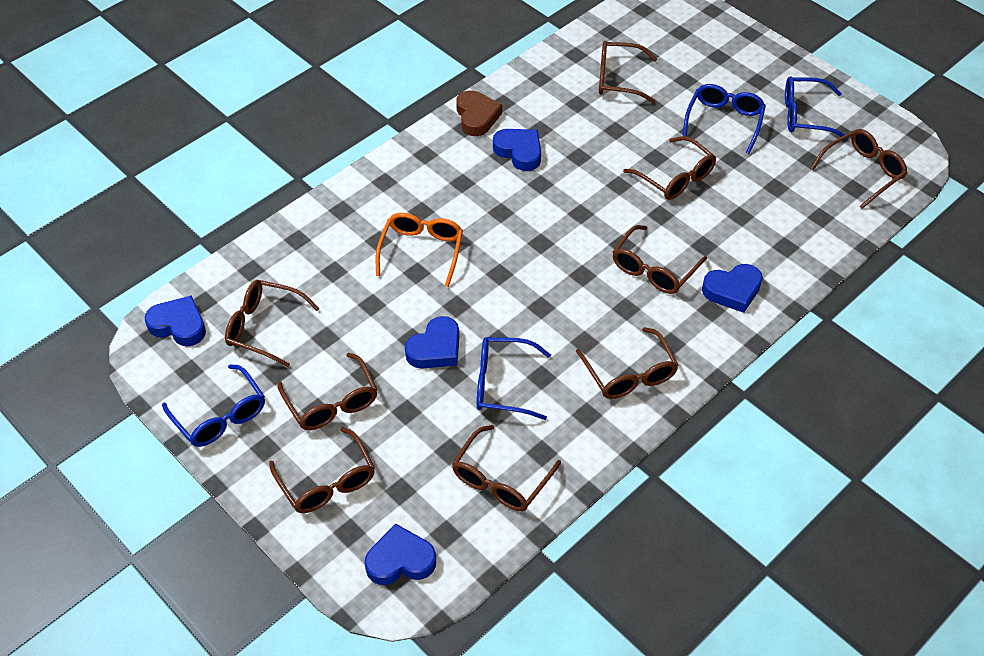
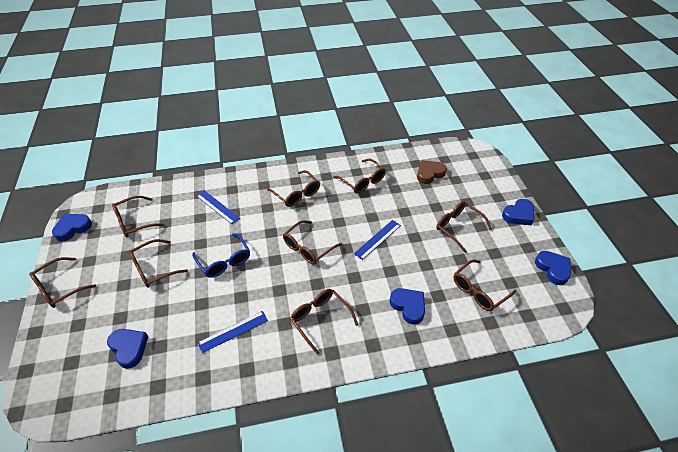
blue glasses: [162,364,265,447] [477,337,551,420] [683,84,766,154] [785,77,848,140] = 4 -> [192,233,250,278] = 1
blue ruler: none = 0 -> [197,191,240,224] [198,311,268,353] [354,220,401,260] = 3
orange glasses: [376,213,463,287] = 1 -> none = 0

